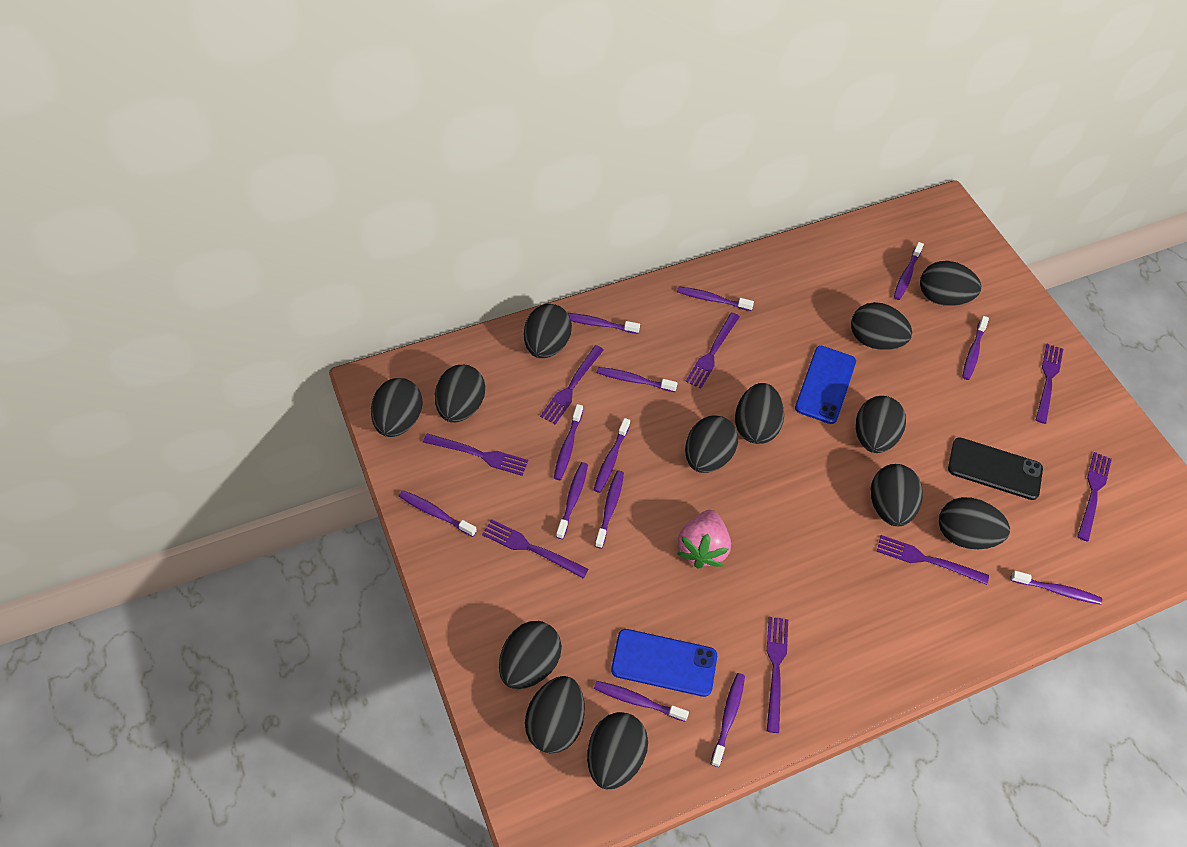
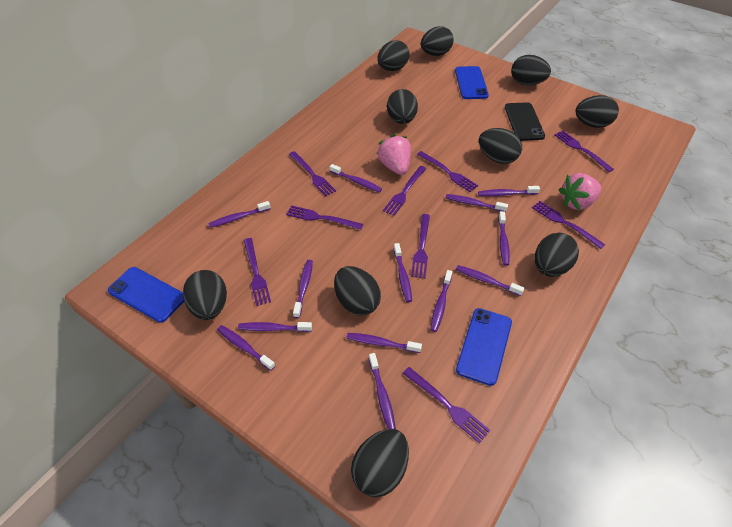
black egg: [371,378,423,437] [435,365,485,423] [499,621,562,689] [524,304,572,358] [525,676,585,753] [587,712,648,789] [685,415,738,473] [735,383,784,444] [851,302,912,350] [856,396,906,453] [871,464,923,526] [920,261,981,306] [939,497,1010,549] = 13 -> [183,270,227,320] [334,266,381,316] [351,429,409,497] [377,40,410,71] [387,89,418,124] [421,26,454,56] [479,128,522,164] [511,55,551,85] [535,233,579,277] [575,95,619,128] = 10
blue phone: [611,629,717,697] [795,346,856,424] = 2 -> [108,267,184,323] [455,66,489,99] [456,308,512,386] = 3
pink strawberry: [677,510,731,569] = 1 -> [377,134,411,175] [558,173,601,210] = 2
purple fork: [423,433,528,476] [482,519,589,579] [540,345,604,425] [685,313,740,389] [767,617,788,733] [877,535,989,585] [1036,344,1063,424] [1077,452,1112,542] = 8 -> [244,238,271,306] [286,205,363,230] [289,151,336,197] [383,166,426,216] [403,367,490,444] [411,214,430,278] [417,151,478,192] [532,201,605,249] [555,131,614,172] = 9

